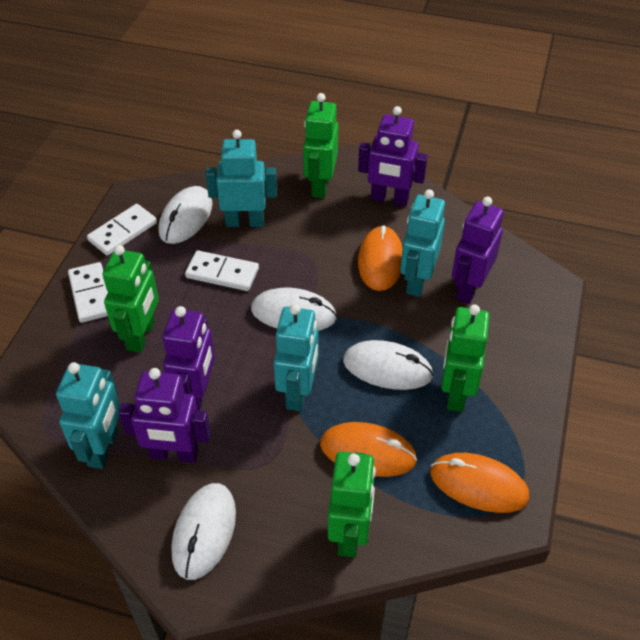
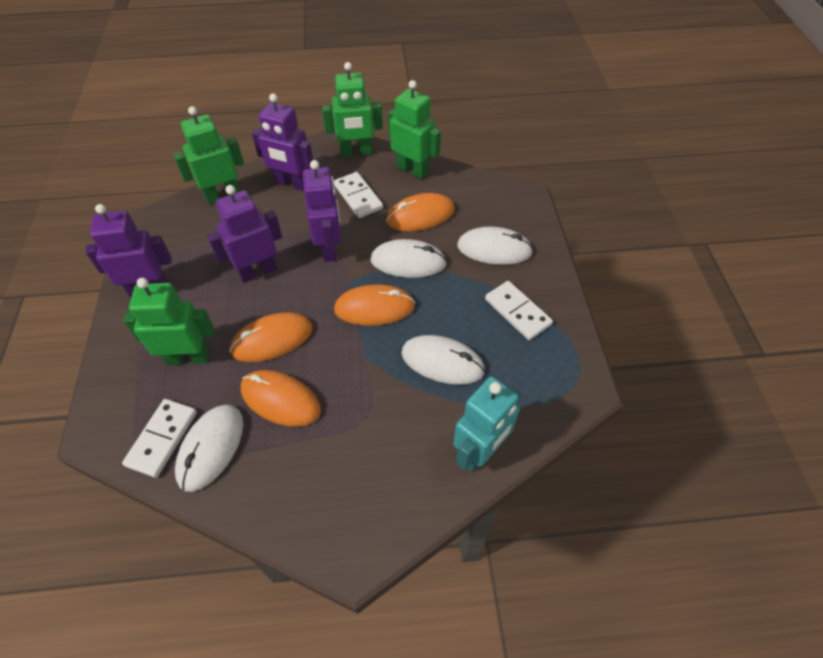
orange mouse: [320,422,417,477] [358,225,403,291] [430,453,529,513] = 3 -> [229,312,313,362] [241,370,321,427] [334,284,415,326] [386,193,455,231] = 4
turquoise robot: [56,362,120,469] [205,130,277,227] [274,304,319,411] [400,189,445,297] = 4 -> [453,377,522,472] = 1

